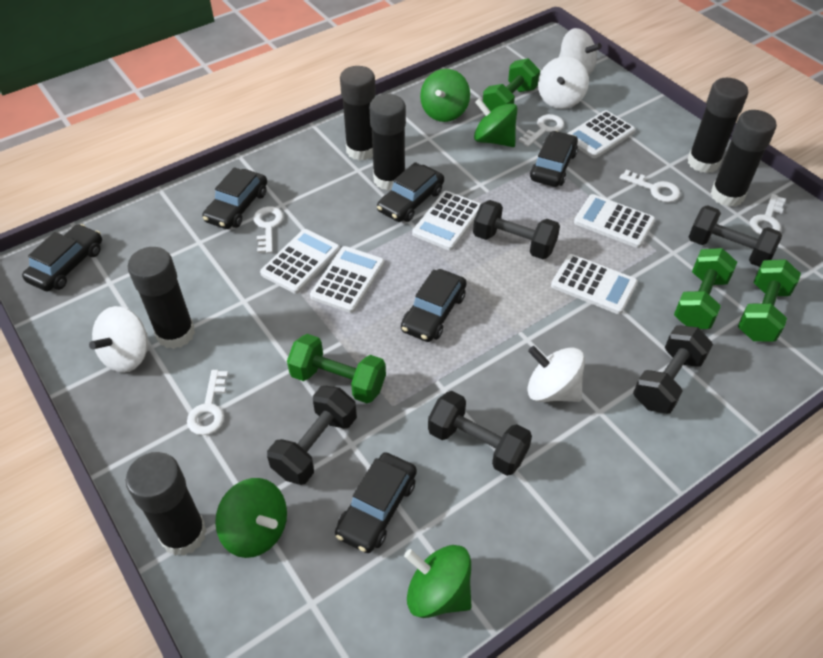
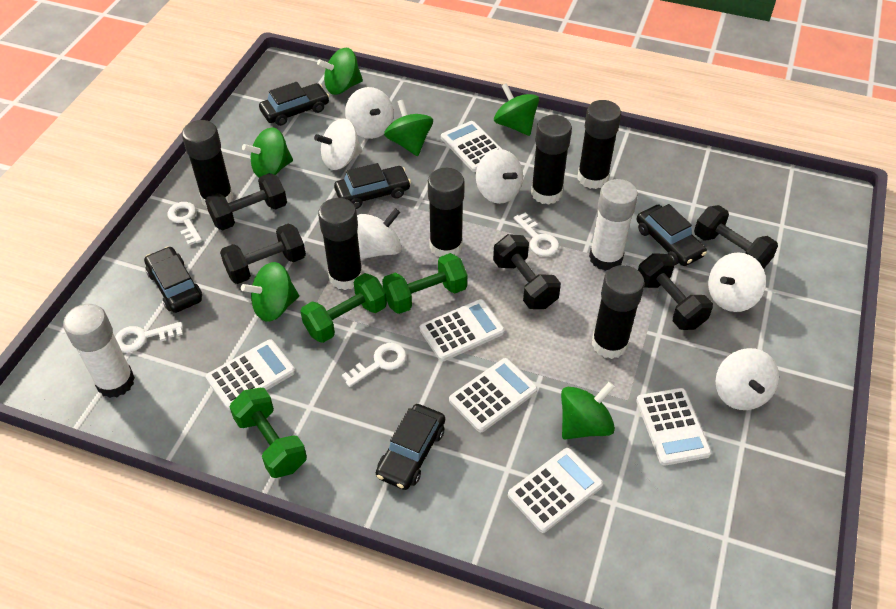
black car: [22,224,102,291] [202,167,267,229] [335,452,417,553] [377,162,444,222] [401,269,467,342] [530,131,578,187] = 6 -> [144,246,202,313] [259,82,329,126] [334,163,411,209] [376,404,445,490] [637,204,707,266] = 5
green dumbbell: [287,334,386,403] [483,58,540,111] [674,248,737,329] [738,259,801,342] = 4 -> [230,388,307,478] [300,273,387,343] [382,253,467,314] = 3
green spinning top: [215,478,287,558] [404,545,472,618] [420,69,470,122] [474,98,517,147] = 4 -> [241,262,299,322] [242,127,293,178] [317,48,363,95] [384,100,433,156] [494,83,539,136] [561,382,615,439] = 6
white glue stick: none = 0 -> [63,304,135,398] [589,179,638,271] = 2
white key: [187,370,228,435] [253,206,284,253] [518,114,564,147] [620,170,681,202] [749,194,786,235] = 5 -> [115,322,183,352] [167,202,202,246] [342,343,406,387] [513,213,559,256] = 4
white spinning top: [89,306,148,373] [528,346,585,402] [538,56,589,109] [559,28,602,76] = 4 -> [314,118,362,170] [345,87,394,139] [357,208,402,259] [476,149,523,204] [708,252,766,312] [716,348,779,410] = 6

